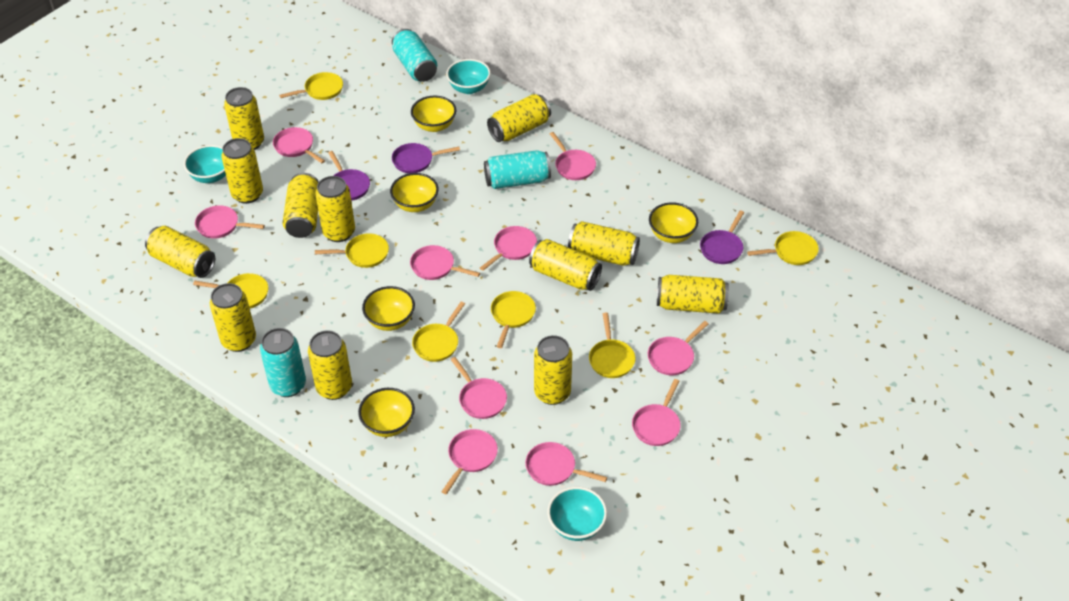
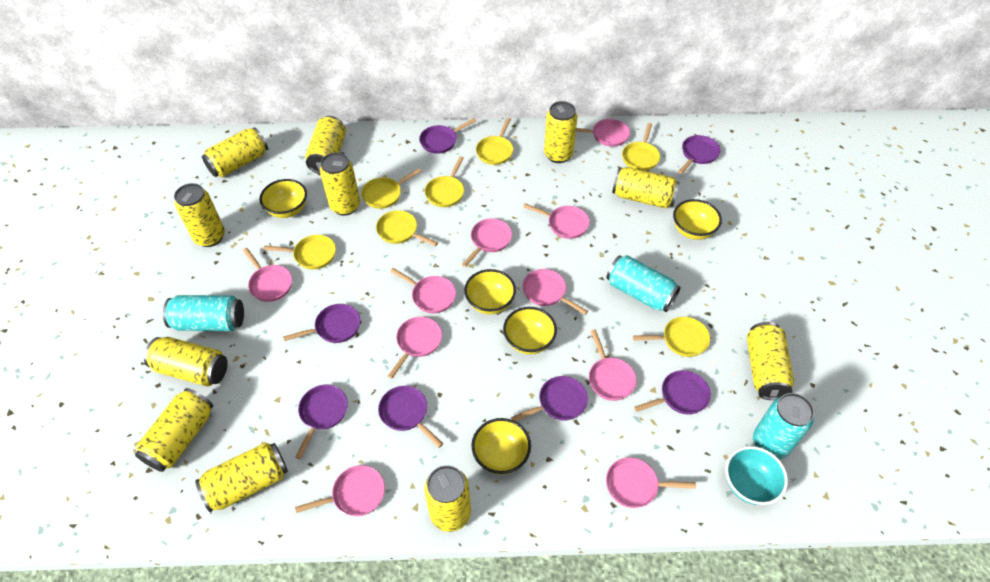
purple pan: [328,151,370,201] [392,143,460,173] [700,210,744,264] = 3 -> [283,304,360,343] [295,385,348,459] [378,386,443,448] [419,118,476,154] [511,376,588,422] [634,370,711,414] [678,135,720,174] = 7
turquoise bowl: [184,145,226,183] [446,59,491,94] [547,487,607,541] = 3 -> [725,446,788,505] = 1
yellow can: [145,226,215,278] [210,283,256,352] [221,138,263,204] [224,87,264,150] [282,173,319,238] [308,330,352,400] [315,176,355,242] [487,94,551,142] [529,239,602,291] [534,335,572,405] [568,221,640,266] [657,275,729,314] = 12 -> [135,388,213,472] [144,337,228,386] [174,183,225,247] [195,443,288,512] [202,127,268,177] [306,116,346,174] [320,152,360,216] [424,465,471,532] [544,101,578,163] [612,167,680,208] [747,322,794,400] = 11

